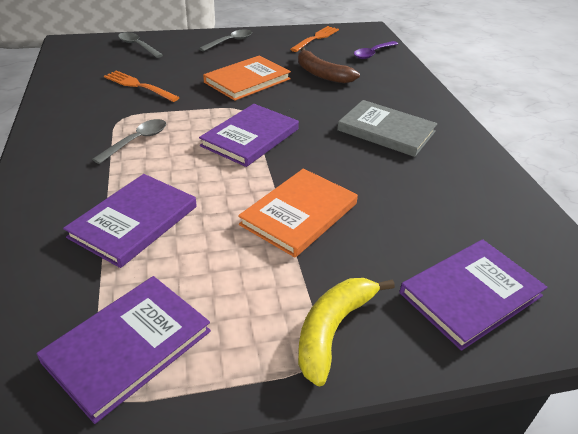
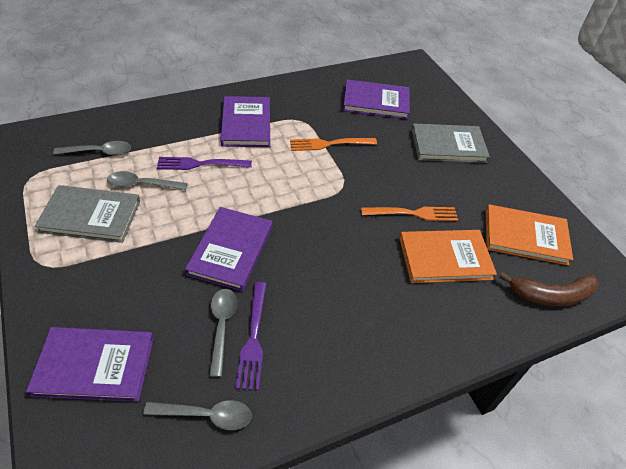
grey book: [337,100,438,157] = 1 -> [35,185,140,243] [411,123,490,163] = 2
grey spoon: [92,119,166,164] [118,32,163,58] [199,29,252,51] = 3 -> [53,141,131,156] [107,171,187,190] [143,400,252,430] [209,289,237,377] = 4
purple fork: none = 0 -> [157,157,252,170] [236,282,266,390] = 2
purple spoon: [354,41,398,59] = 1 -> none = 0
yellow banana: [298,278,395,387] = 1 -> none = 0

